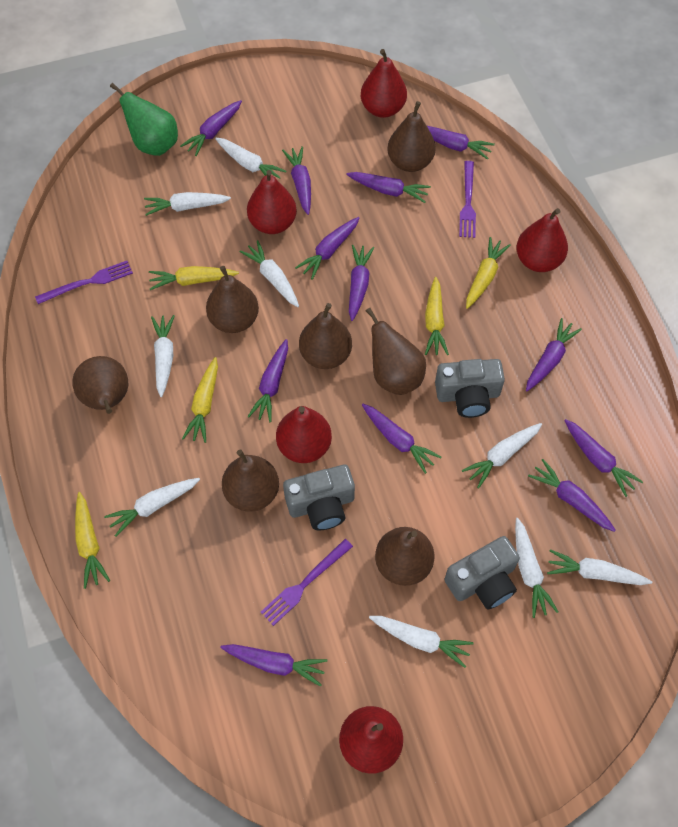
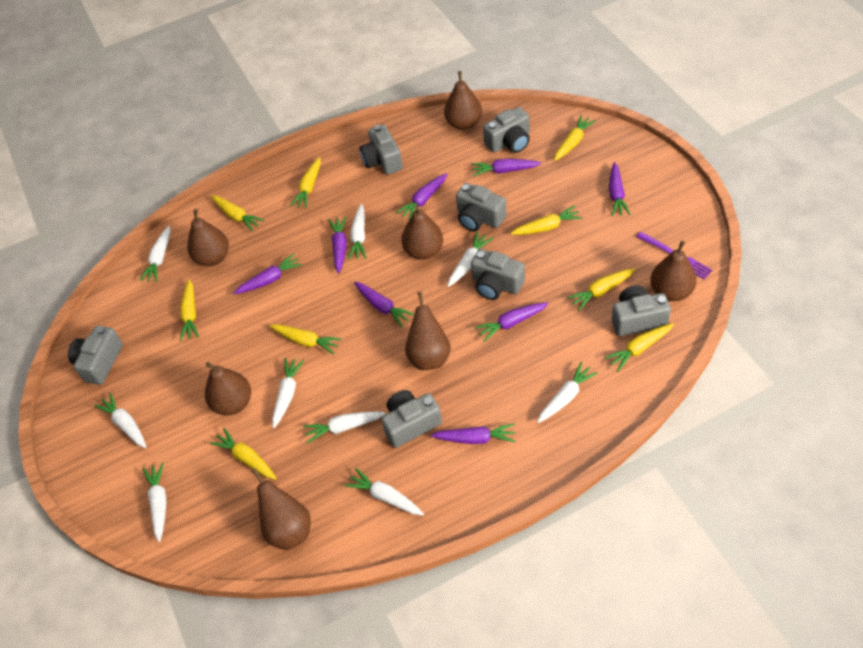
green pear: [110,83,178,156] = 1 -> none = 0
grey camera: [283,464,355,530] [435,359,505,418] [444,536,520,609] = 3 -> [68,326,123,385] [359,124,403,175] [381,390,442,448] [456,183,507,231] [471,249,525,300] [483,107,530,153] [612,285,671,336] = 7
purple carrot: [180,100,242,156] [220,644,327,687] [248,339,288,422] [282,146,311,215] [295,217,359,280] [346,172,431,203] [349,245,374,321] [362,404,441,474] [427,126,495,160] [526,318,582,391] [528,459,616,532] [564,419,643,497] = 12 -> [233,253,302,294] [328,217,347,274] [354,282,415,327] [396,173,447,220] [431,423,516,444] [471,159,541,176] [475,302,549,342] [609,162,631,216] = 8
purple fork: [35,261,133,304] [261,539,353,626] [459,161,476,238] = 3 -> [636,232,713,280] = 1
red pear: [247,170,297,234] [276,406,332,463] [339,706,403,774] [361,49,407,118] [516,208,568,272] = 5 -> none = 0
yellow carrot: [75,492,110,589] [149,266,239,290] [182,357,218,443] [425,277,449,355] [466,237,511,309] = 5 -> [180,279,199,341] [210,428,277,480] [211,195,264,232] [269,324,342,355] [290,157,321,208] [511,205,582,235] [554,115,596,161] [567,268,635,311] [605,323,674,372] = 9

